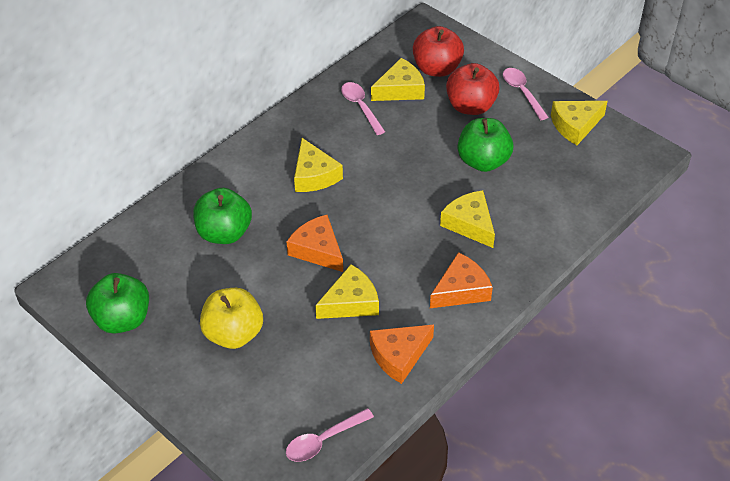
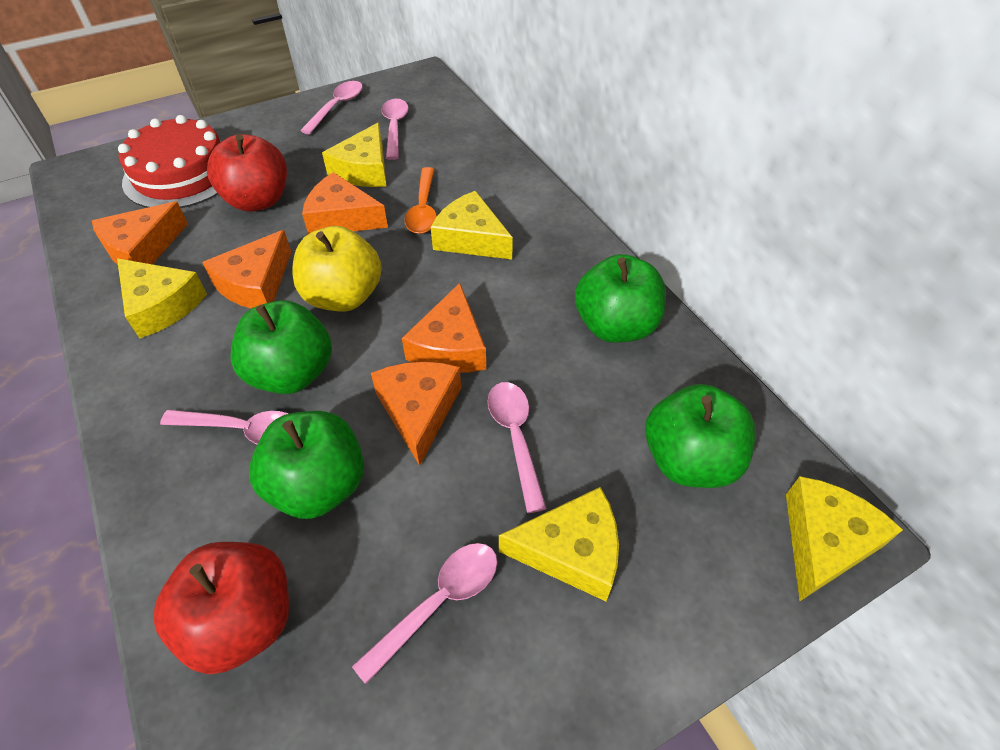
green apple: [86,273,149,334] [193,188,252,244] [458,118,513,172] = 3 -> [230,300,332,394] [249,411,364,519] [575,254,666,343] [645,384,756,488] = 4
orange cheese: [287,215,343,272] [370,324,434,384] [430,252,493,308] = 3 -> [92,201,188,265] [202,230,291,309] [302,172,388,234] [371,362,461,466] [402,283,486,373] = 5
orange spoon: none = 0 -> [405,167,437,234] = 1
pink spoon: [286,408,374,462] [341,82,385,135] [503,68,549,120] = 3 -> [160,410,288,444] [300,81,363,134] [352,543,498,684] [381,99,409,160] [488,382,547,513] = 5
red cake: none = 0 -> [118,115,220,208] = 1

